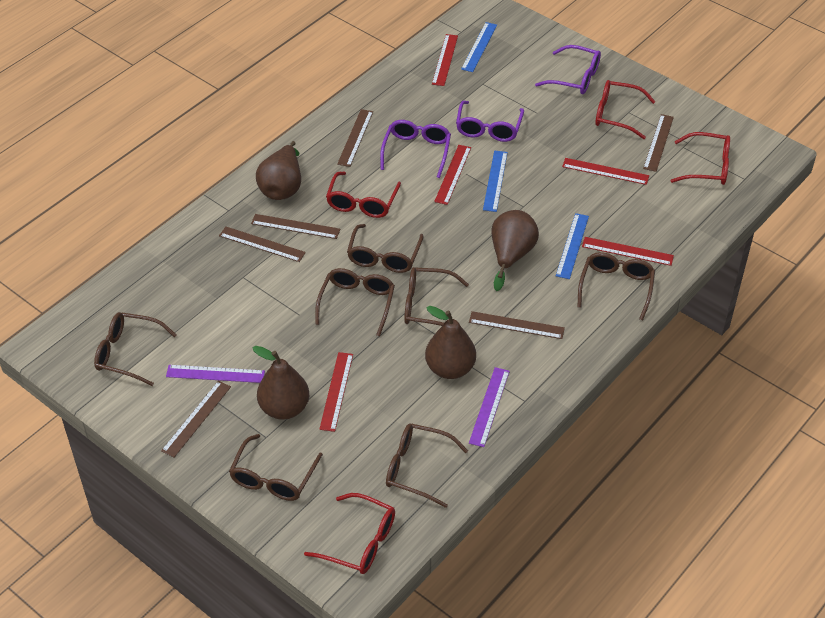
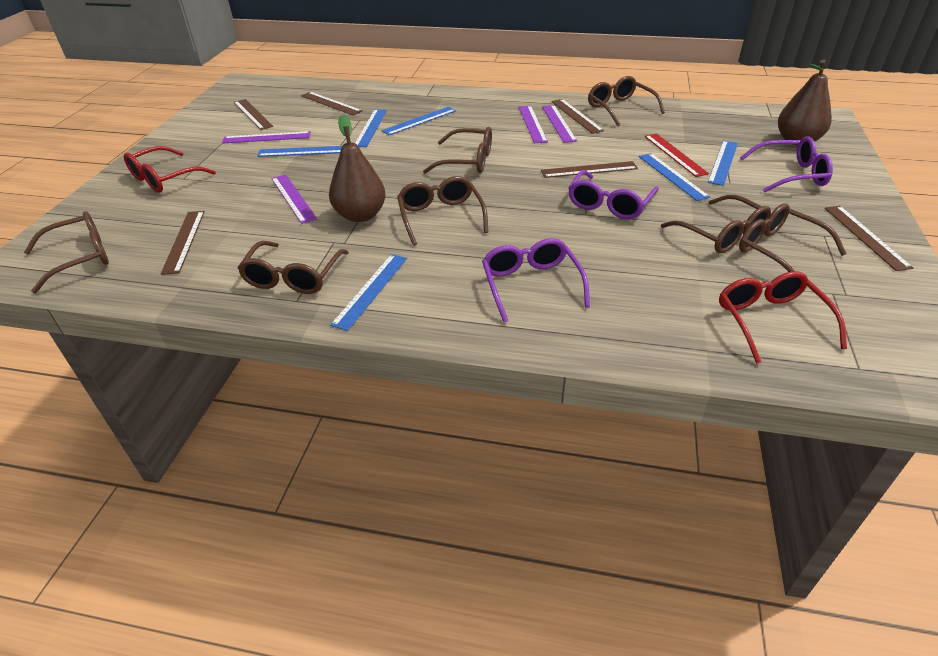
blue ruler: [461,22,497,72] [483,151,508,212] [556,213,589,279] = 3 -> [257,146,342,157] [330,254,407,331] [355,109,387,147] [381,107,456,135] [639,153,710,201] [708,140,738,186] = 6
brown pear: [252,346,309,420] [256,141,301,200] [425,306,476,379] [491,210,539,291] = 4 -> [329,114,386,222] [778,59,832,146] = 2
purple ruler: [166,365,265,383] [469,367,510,447] = 2 -> [222,131,311,144] [271,174,317,224] [519,106,548,143] [542,105,577,143] = 4
red glasses: [304,493,395,574] [326,172,401,218] [595,80,656,139] [671,132,730,185] = 4 -> [124,146,216,193] [719,271,847,364] = 2
red ruler: [319,352,353,432] [432,34,458,86] [434,145,471,205] [562,158,649,185] [582,237,674,266] = 5 -> [644,133,709,177] = 1

